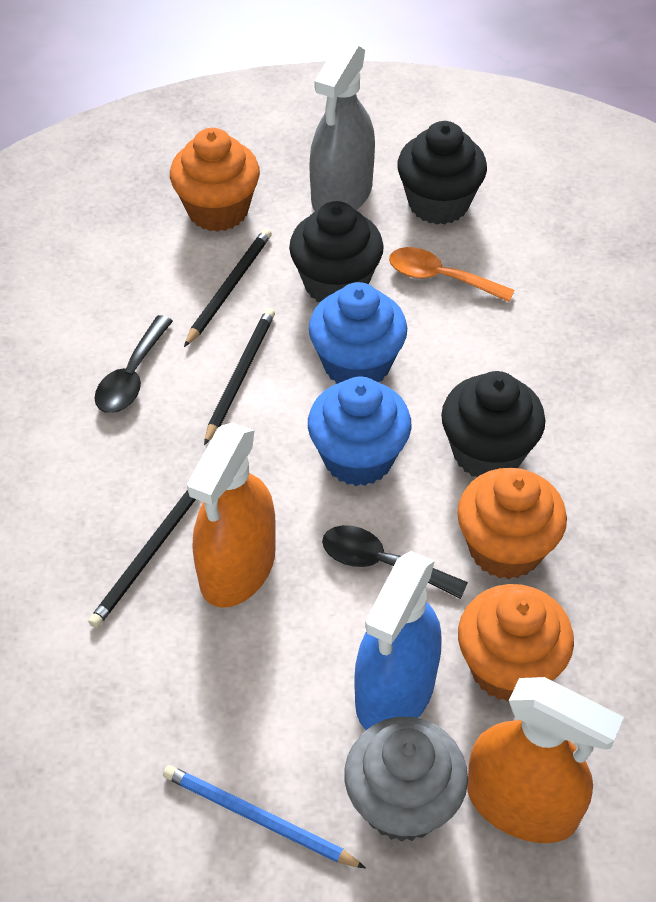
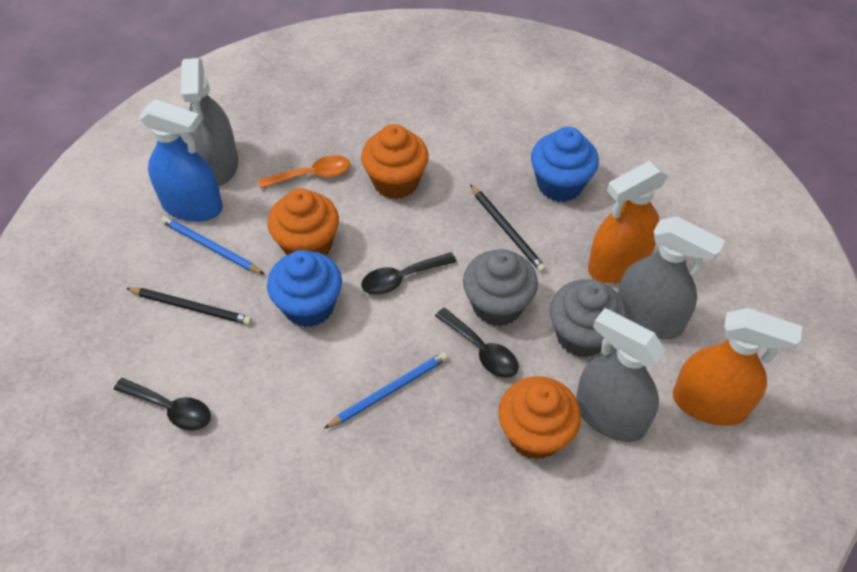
black cupcake: [289,201,384,302] [397,121,487,225] [441,371,546,477] = 3 -> none = 0
black pencil: [88,490,196,628] [184,228,272,347] [204,308,275,445] = 3 -> [126,288,252,325] [470,185,546,272] = 2
black spoon: [94,315,173,413] [322,525,468,599] = 2 -> [114,378,211,431] [361,252,457,295] [435,308,519,378] = 3
blue pencil: [163,765,366,868] = 1 -> [161,216,265,275] [324,352,448,429] = 2
grey cupcake: [344,717,468,842] = 1 -> [463,249,538,326] [550,280,627,357] = 2
grey spray bottle: [309,41,375,211] = 1 -> [181,58,238,186] [576,308,665,442] [618,216,725,340] = 3

